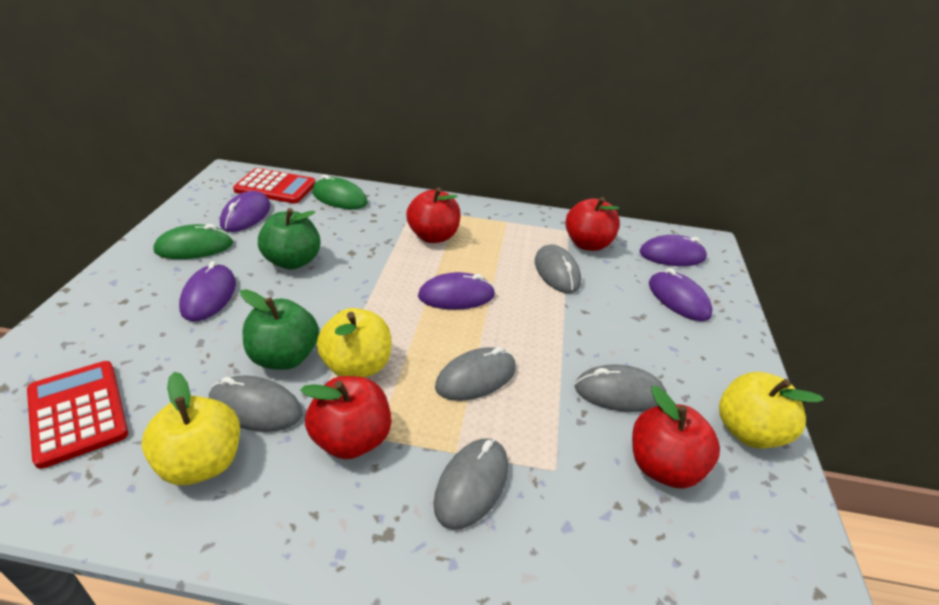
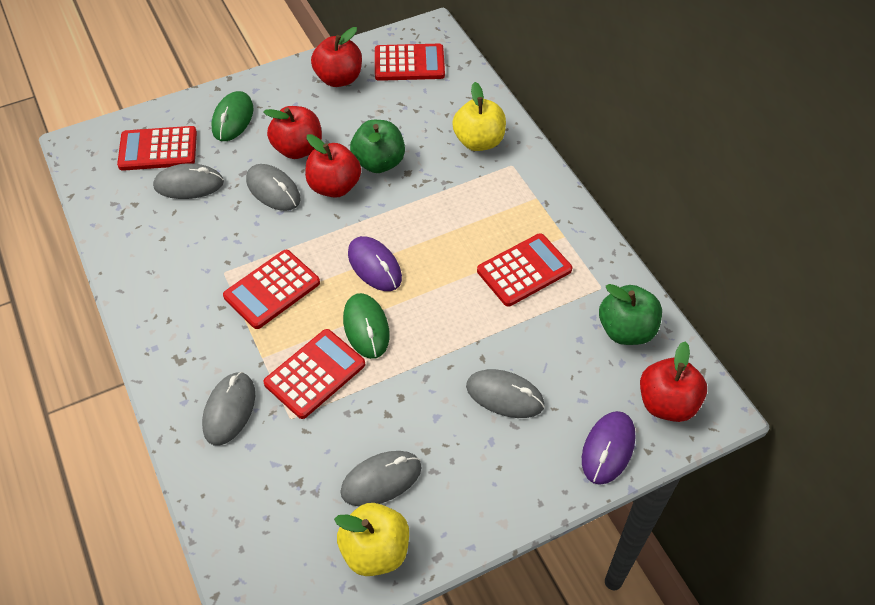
purple mouse: [179,261,236,321] [220,191,271,232] [418,272,495,310] [640,235,707,266] [649,268,713,321] = 5 -> [348,236,402,291] [582,411,636,485] = 2
red calculator: [27,361,128,469] [233,168,316,204] = 2 -> [117,126,197,171] [223,250,320,329] [263,329,365,419] [375,44,445,81] [477,233,572,307] = 5
yellow apple: [142,372,240,485] [317,308,391,378] [719,372,824,448] = 3 -> [334,503,409,576] [452,82,506,151] = 2

